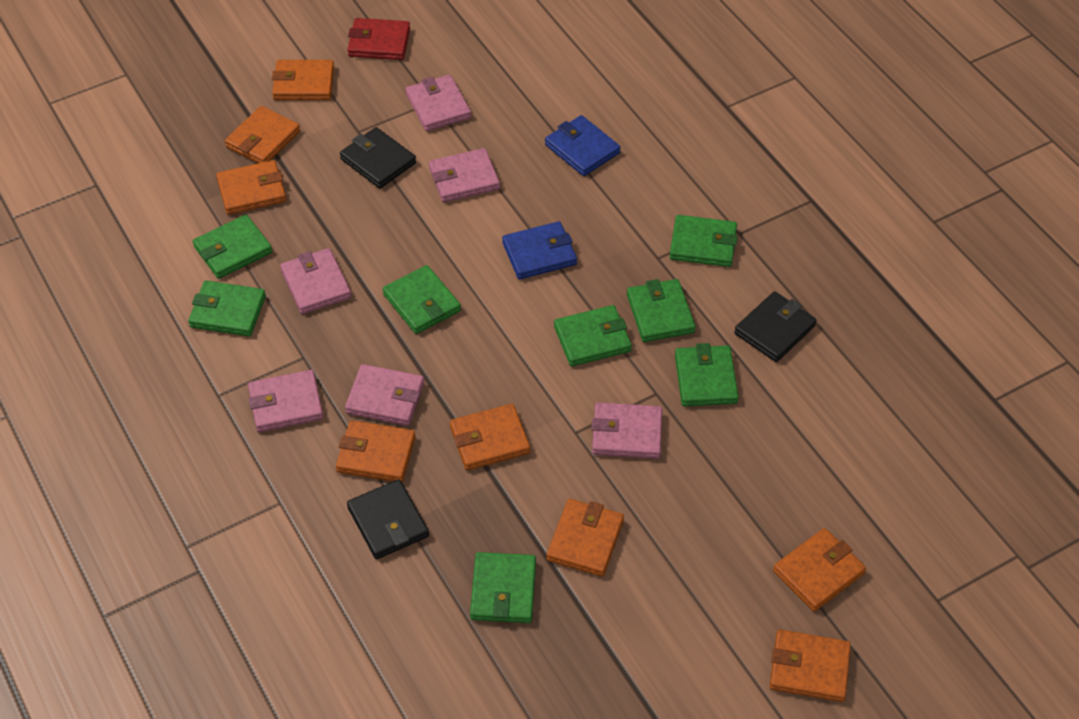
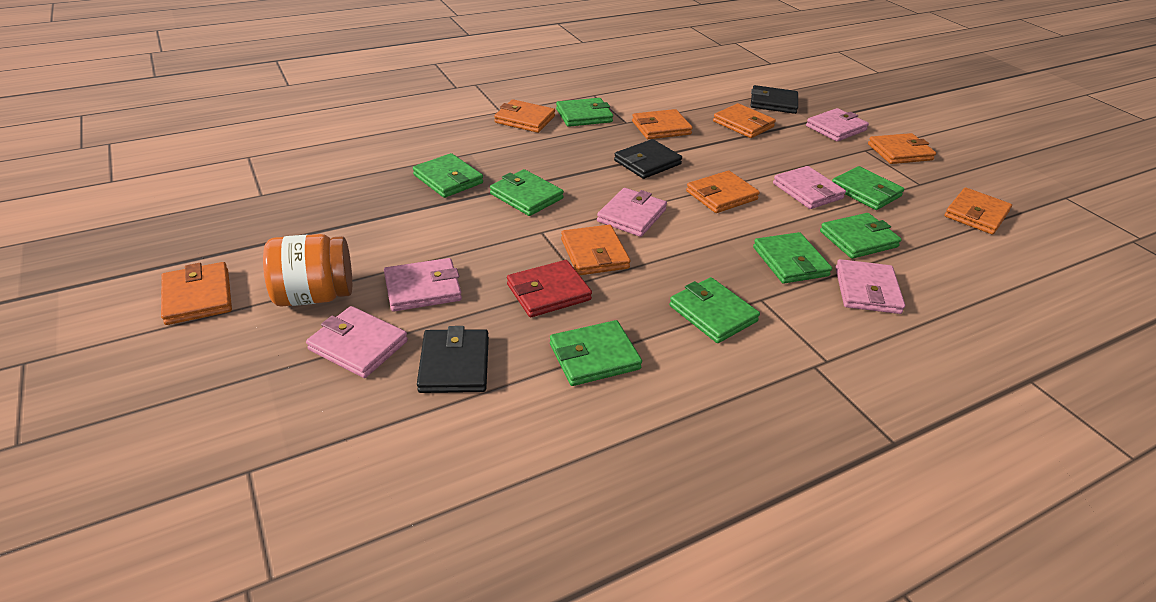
blue wallet: [502,221,577,280] [545,115,621,176] = 2 -> none = 0
orange jar: none = 0 -> [263,234,352,307] = 1

